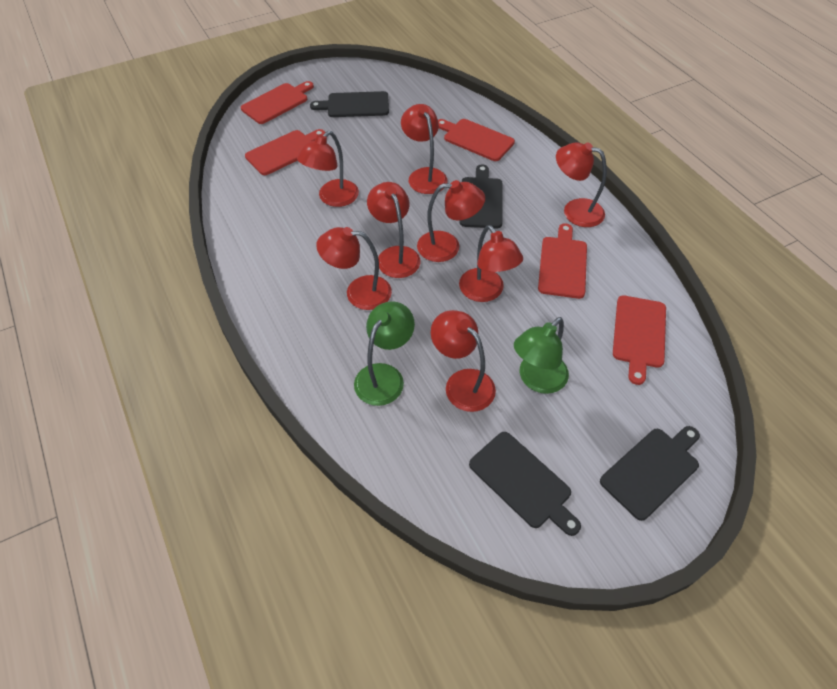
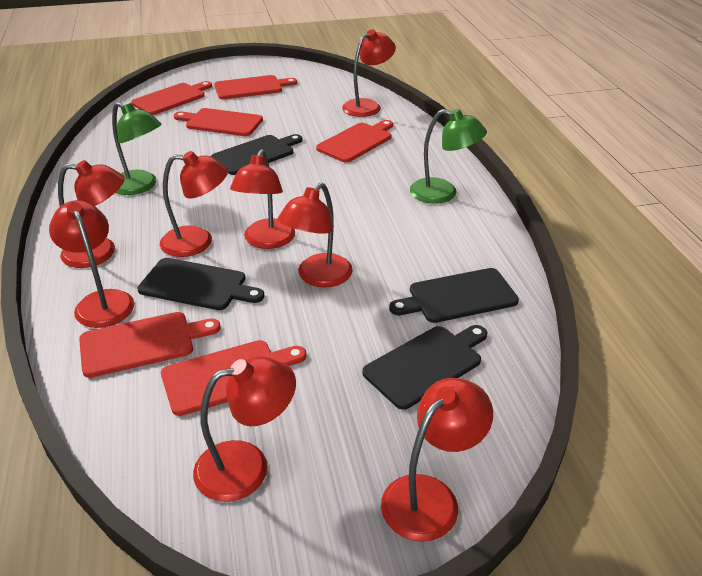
red cutting board: [241,81,314,124] [245,129,325,175] [438,119,515,161] [538,224,587,299] [613,295,666,385] = 5 -> [79,312,220,378] [131,81,212,115] [161,340,306,416] [174,108,263,136] [214,75,297,99] [316,120,393,163] = 6

